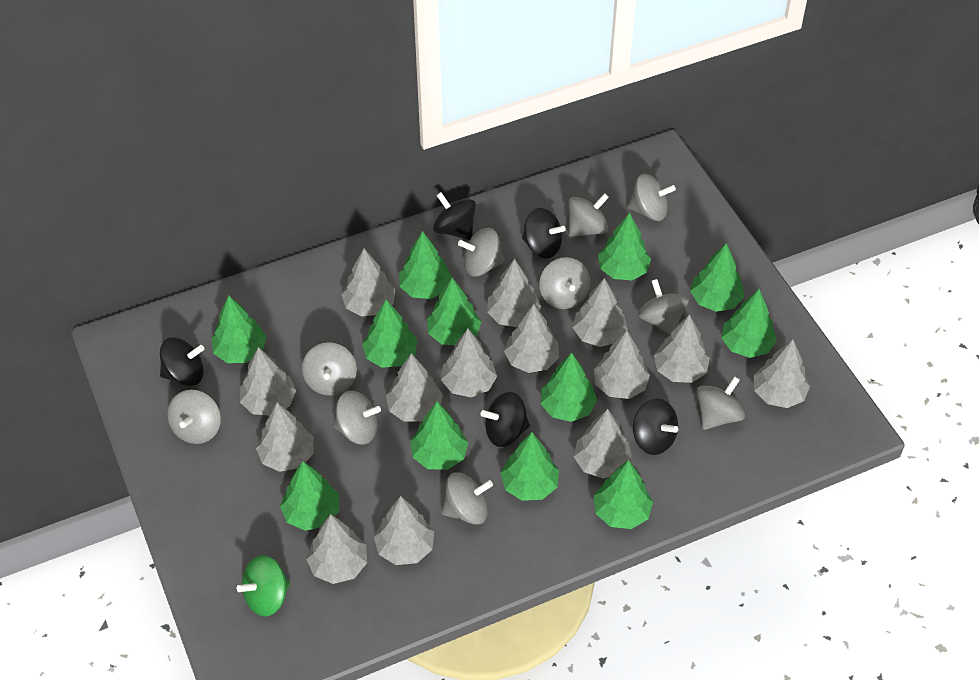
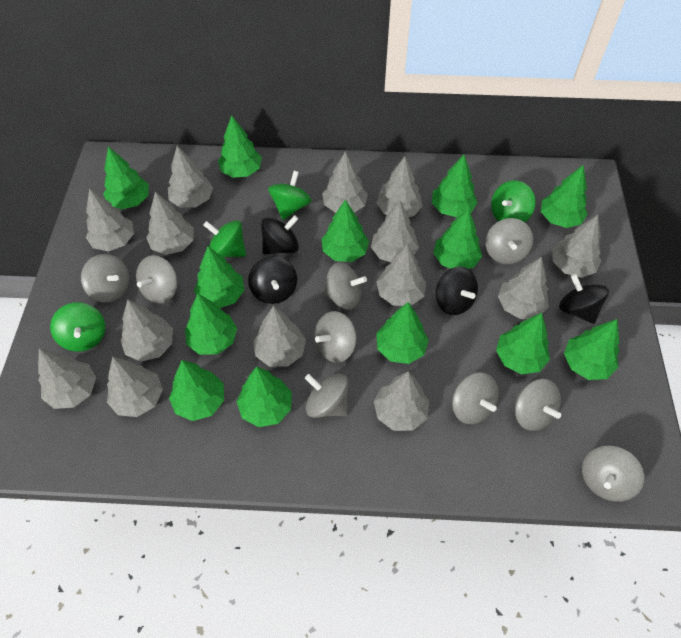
black spinning top: [160,337,204,386] [433,192,476,240] [481,392,530,447] [522,208,566,259] [633,398,678,455] = 5 -> [248,256,297,304] [261,215,299,255] [436,266,478,315] [559,274,609,324] = 4
green spinning top: [237,555,290,617] = 1 -> [50,302,105,352] [203,220,246,257] [268,171,311,220] [491,180,535,222] = 4
green tree: [211,295,267,363] [280,461,339,531] [362,299,417,368] [399,231,452,299] [410,402,468,470] [427,278,481,345] [500,432,559,501] [540,352,597,422] [594,460,653,529] [598,212,651,280] [690,243,744,312] [721,289,777,358] = 12 -> [103,146,149,209] [169,360,224,421] [185,294,237,355] [194,246,244,308] [218,115,262,178] [236,367,292,427] [322,199,369,262] [376,302,429,364] [432,155,478,217] [434,208,482,269] [496,313,550,374] [541,165,588,228] [564,319,620,380] = 13
grey spinning top: [167,390,221,444] [302,342,357,396] [333,391,381,445] [442,472,493,525] [458,228,505,277] [539,257,590,309] [568,193,609,237] [628,174,676,221] [638,279,689,335] [696,376,745,430] = 10 -> [81,254,129,303] [136,255,178,304] [305,374,348,418] [315,311,357,363] [323,262,367,310] [452,372,499,424] [486,218,533,264] [515,379,561,431] [582,446,644,502] = 9

